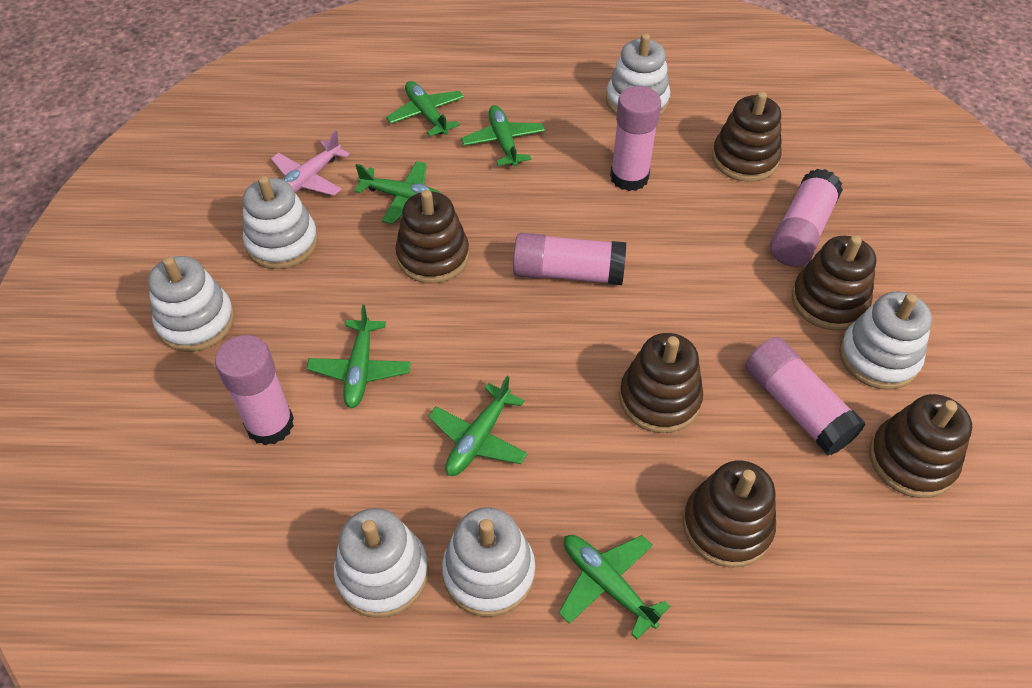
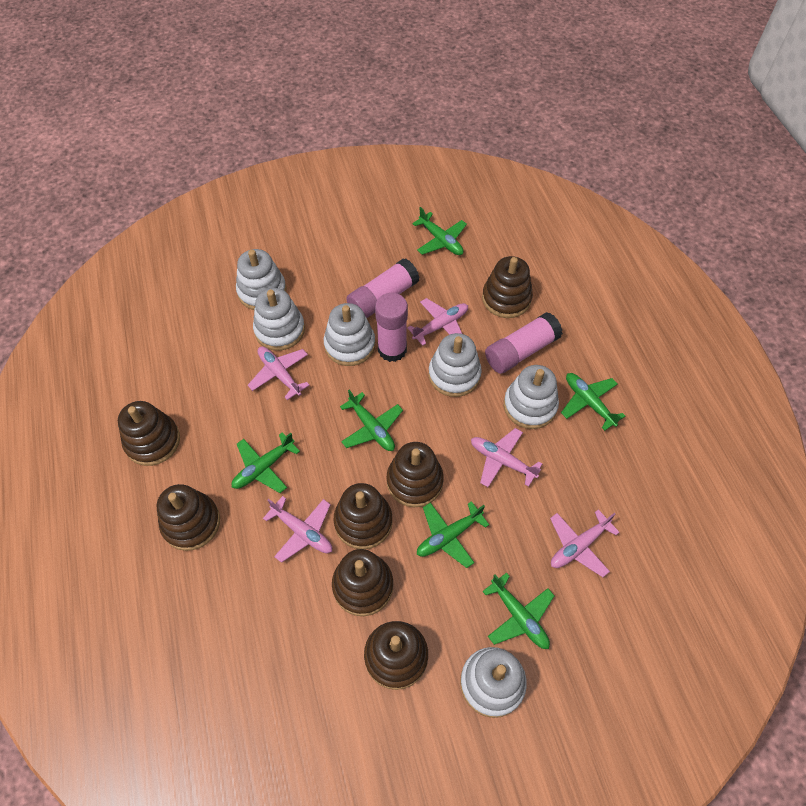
brown stacking toy: [395,190,469,284] [619,333,703,433] [683,461,776,568] [712,91,782,182] [792,235,876,331] [869,394,972,498] = 6 -> [118,401,180,466] [157,484,220,551] [332,549,393,616] [333,483,393,549] [364,621,428,690] [387,442,444,507] [482,256,533,318] = 7
pink glue stick: [215,335,294,445] [513,233,626,285] [610,86,661,191] [745,337,866,455] [770,169,843,267] = 5 -> [346,259,420,318] [375,293,408,362] [485,312,563,374] = 3
pink plane: [271,131,350,196] = 1 -> [248,346,309,400] [263,496,332,563] [407,298,468,346] [471,428,542,487] [550,510,620,577] = 5

